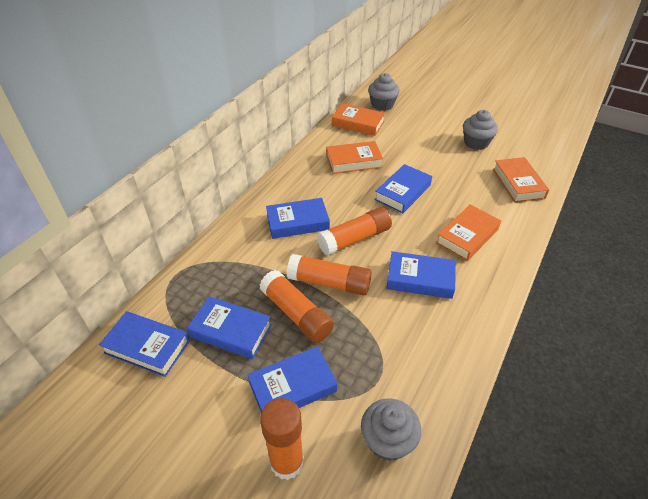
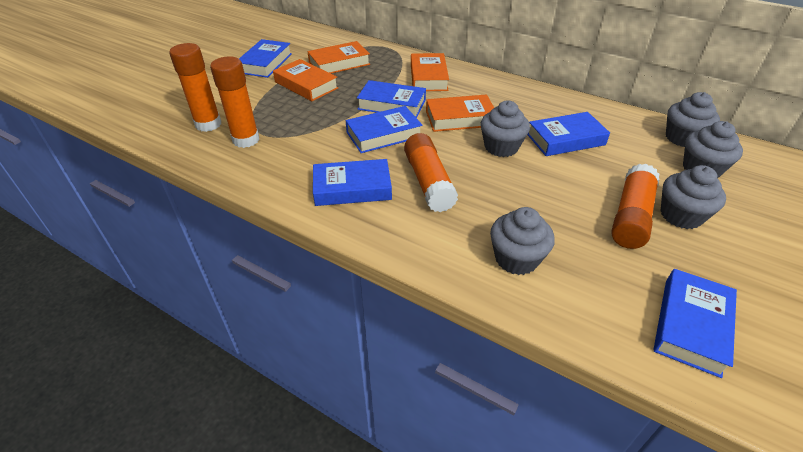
grey cupcake: [361,398,421,461] [368,73,400,111] [463,110,498,150] = 3 -> [481,101,530,157] [490,207,555,275] [661,165,726,229] [666,92,720,147] [683,121,743,178] = 5

